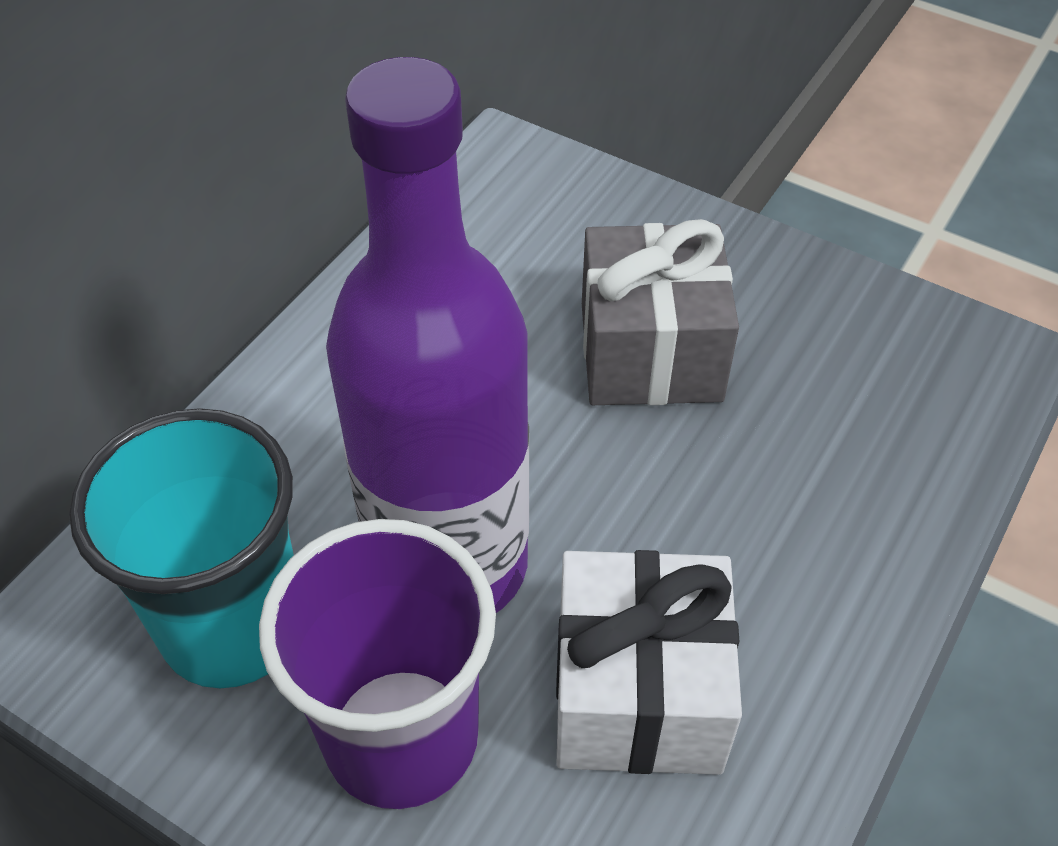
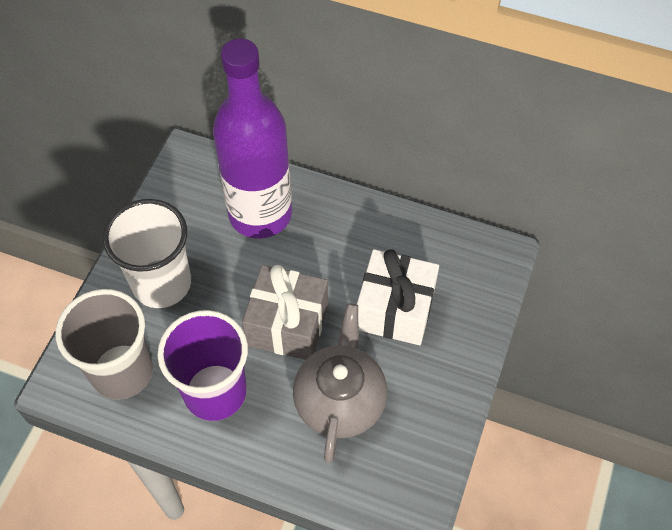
grey cup: none = 0 -> [55,289,153,400] = 1
grey teapot: none = 0 -> [293,303,387,463] = 1
turquoise cup: [69,408,294,688] = 1 -> none = 0
white cup: none = 0 -> [103,199,191,308] = 1

